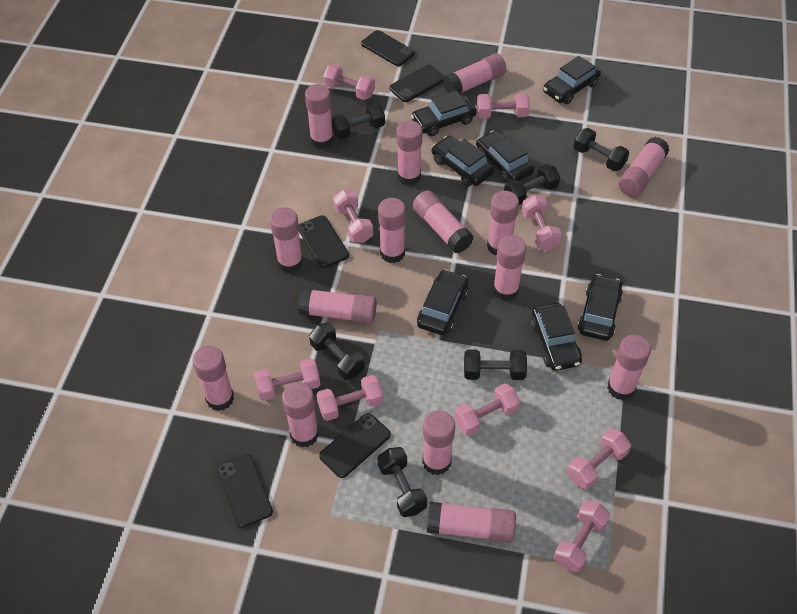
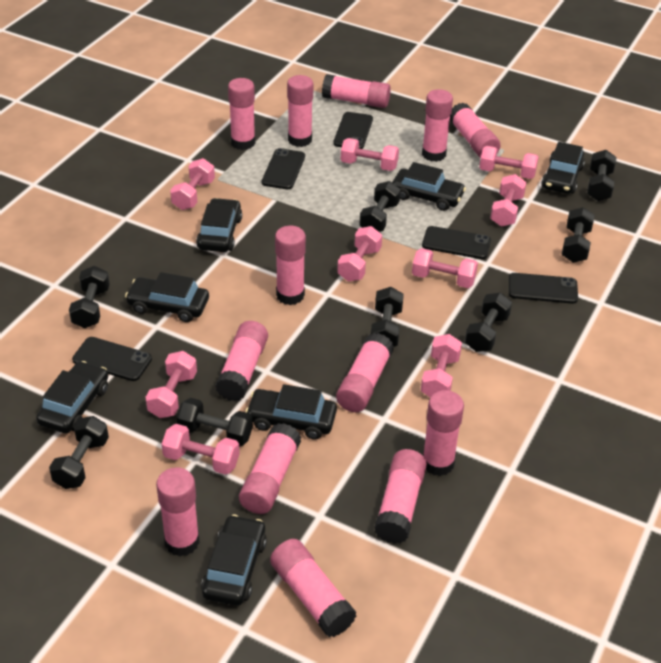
black dumbbell: [309,323,365,380] [331,103,385,140] [378,447,427,517] [464,350,527,380] [504,164,560,205] [573,128,629,171] = 6 -> [49,416,109,489] [69,266,110,328] [176,398,253,447] [359,181,401,232] [371,287,404,347] [465,293,512,352] [562,207,595,263] [587,150,616,201] = 8
pink glue stick: [192,346,234,411] [270,207,303,273] [282,382,319,447] [298,288,377,324] [305,84,334,149] [378,198,406,263] [397,121,422,186] [413,190,474,253] [422,410,455,475] [427,502,516,543] [443,53,506,94] [487,191,519,255] [493,235,527,301] [607,335,651,400] [618,137,669,197] = 15 -> [156,467,200,556] [215,321,268,401] [228,78,255,150] [239,423,301,514] [270,539,356,637] [275,226,306,305] [287,75,313,147] [322,74,391,108] [336,333,394,412] [374,449,427,544] [422,89,453,162] [423,390,464,476] [450,103,501,158] = 13

